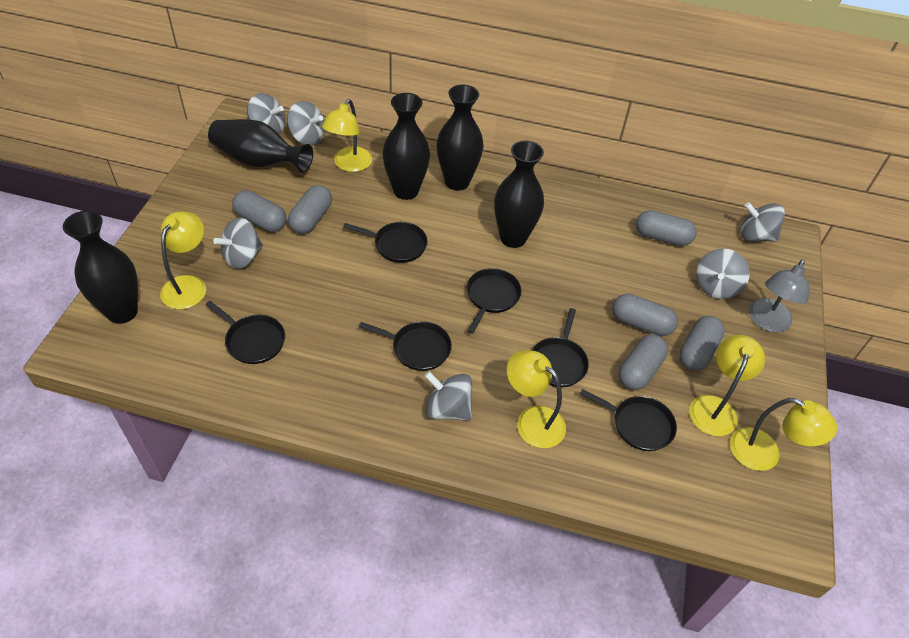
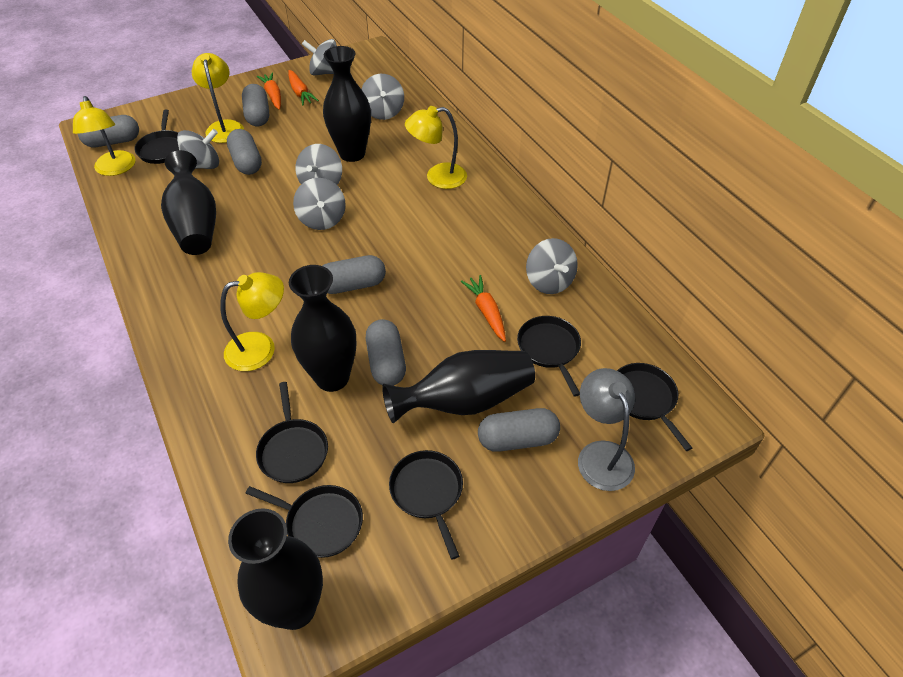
orange carrot: none = 0 -> [257,73,281,110] [288,70,319,105] [460,275,506,342] = 3
yellow lamp: [160,212,206,309] [322,99,372,172] [507,350,566,448] [689,335,765,436] [730,398,837,471] = 5 -> [73,96,136,176] [192,53,244,143] [220,272,284,371] [405,106,467,189] = 4

